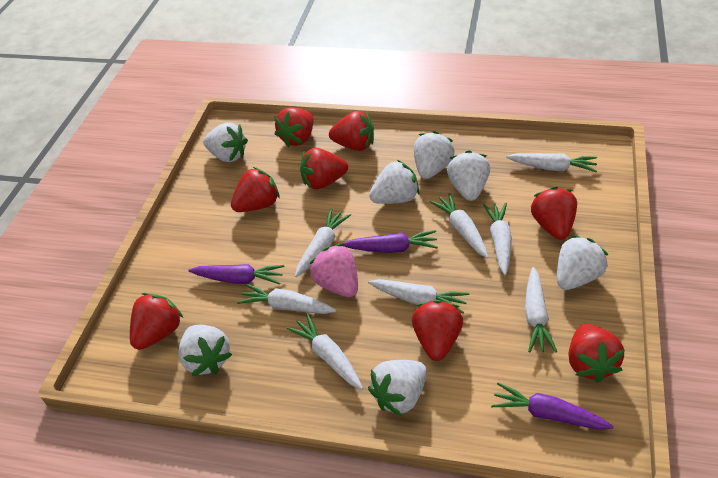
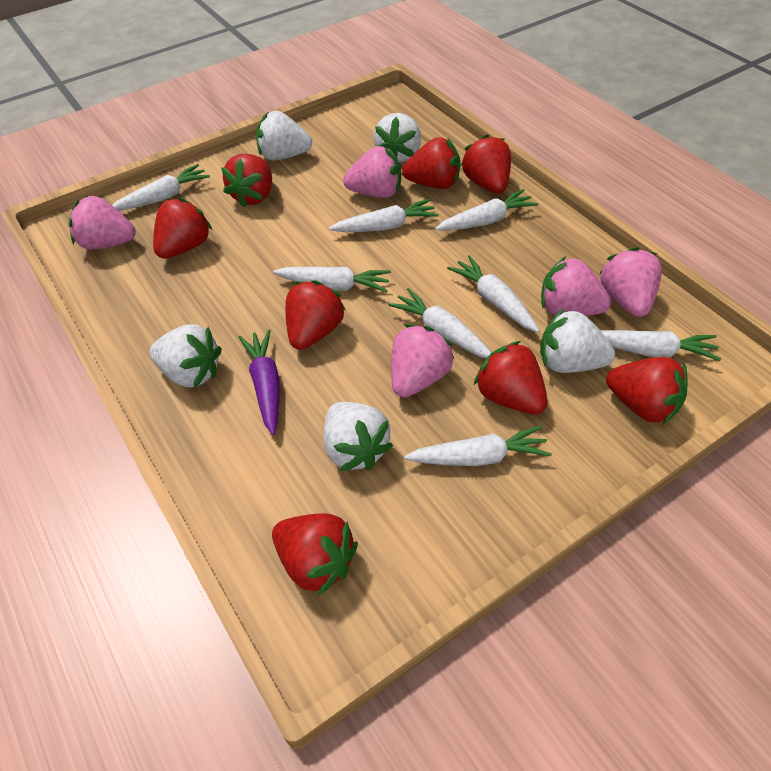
pink strawberry: [310,244,358,297] = 1 -> [69,196,136,250] [343,146,401,198] [391,324,455,397] [541,256,611,316] [599,247,662,317] = 5
purple carrot: [189,264,285,285] [342,230,438,253] [491,382,614,430] = 3 -> [238,329,280,435] = 1
white strawberry: [179,325,232,376] [203,122,248,162] [368,360,427,416] [369,160,419,204] [414,131,455,179] [447,150,490,201] [557,235,608,290] = 7 -> [150,324,222,388] [256,111,312,161] [324,402,393,471] [374,113,421,162] [540,308,615,373] = 5

